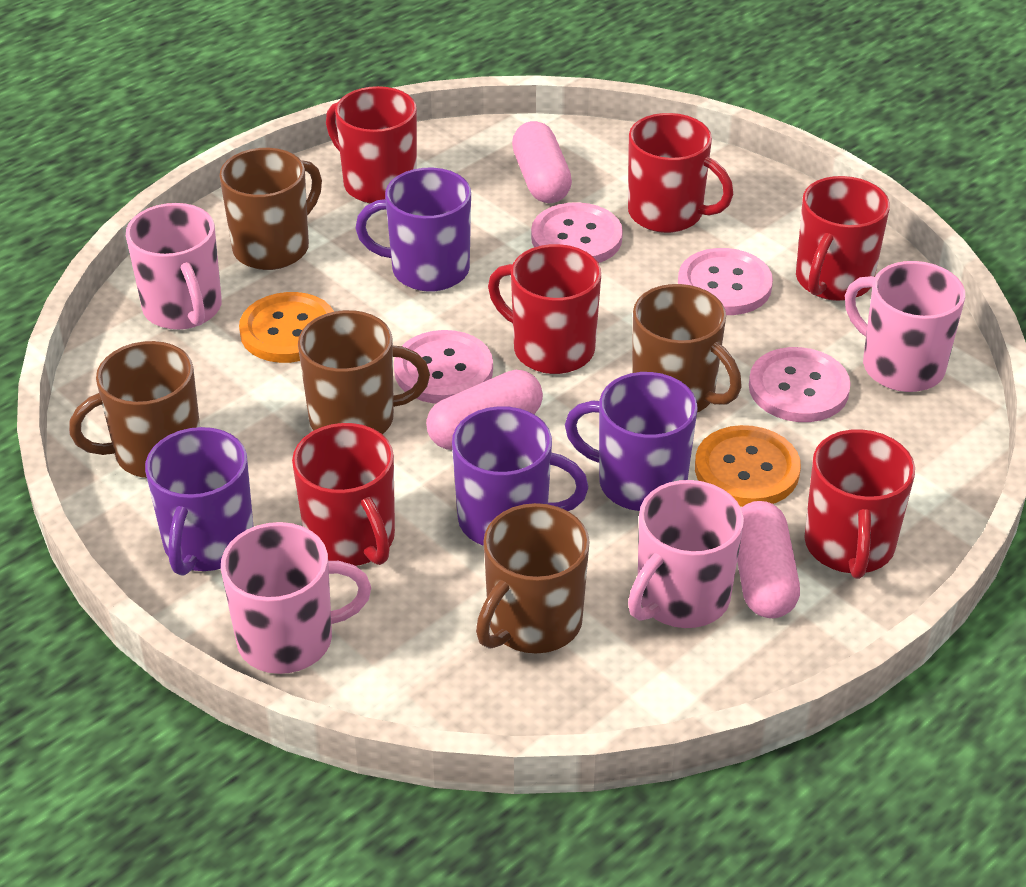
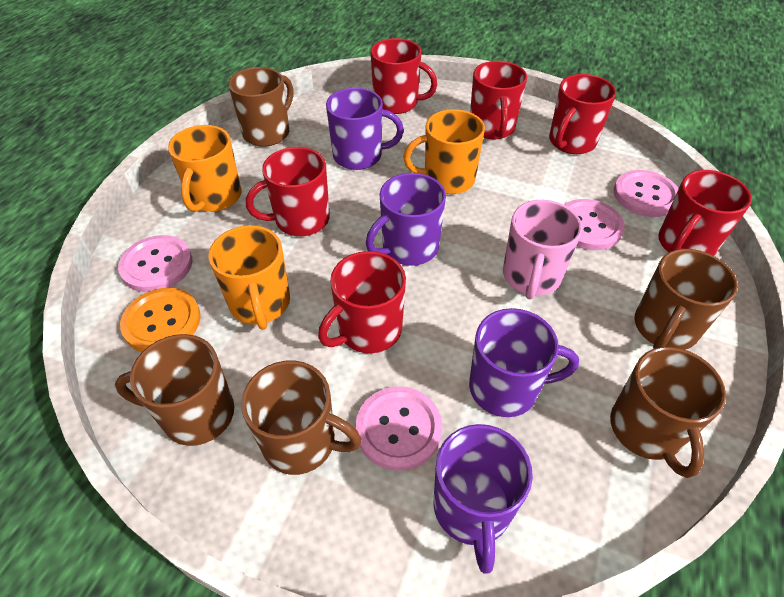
orange button: [239,292,334,363] [695,425,801,507] = 2 -> [120,288,201,352] = 1
orange mug: none = 0 -> [168,125,241,212] [208,225,290,330] [403,109,485,194] = 3
pink capsule: [426,370,543,450] [512,121,572,203] [737,501,800,618] = 3 -> none = 0
pink mug: [126,203,222,330] [221,522,371,674] [628,480,744,628] [845,261,965,392] = 4 -> [503,200,582,299] = 1

